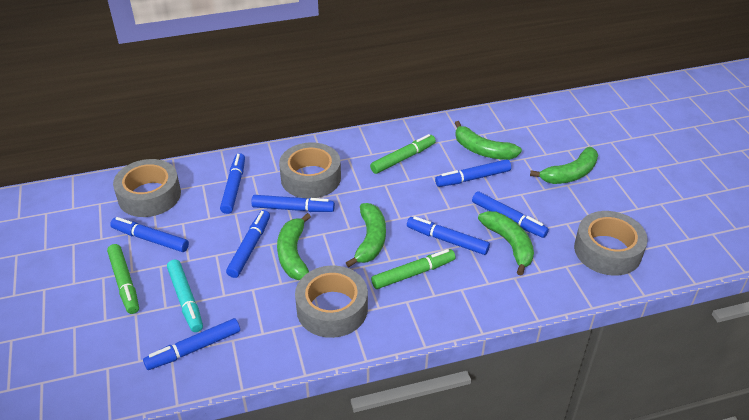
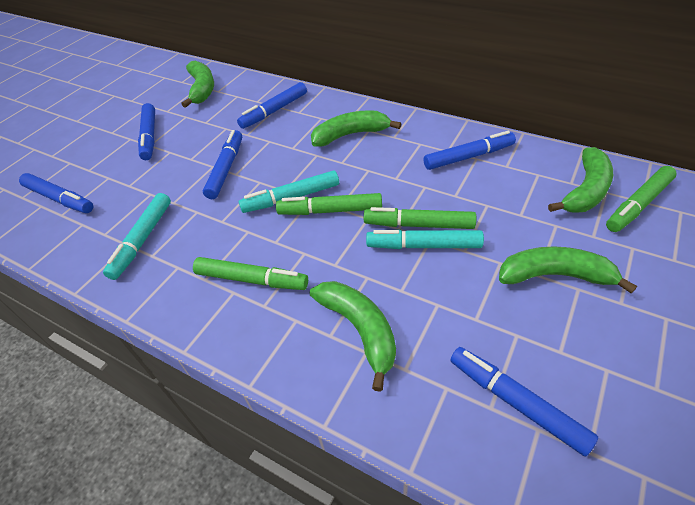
blue marker: [110,217,189,252] [143,318,240,370] [220,153,245,214] [226,210,270,278] [251,195,335,212] [407,216,490,255] [435,159,511,187] [472,192,549,238] = 8 -> [19,173,93,213] [138,103,155,160] [203,130,242,199] [237,82,307,129] [424,131,516,170] [450,347,598,456] = 6
green marker: [107,244,139,314] [370,134,436,174] [371,249,456,289] = 3 -> [193,257,308,290] [276,193,382,215] [364,207,476,229] [606,166,677,232] = 4
grey tape: [113,159,181,217] [279,142,341,199] [295,266,368,338] [574,211,648,276] = 4 -> none = 0
turquoise marker: [167,260,203,332] = 1 -> [103,193,171,280] [239,170,339,213] [366,229,484,249] = 3

